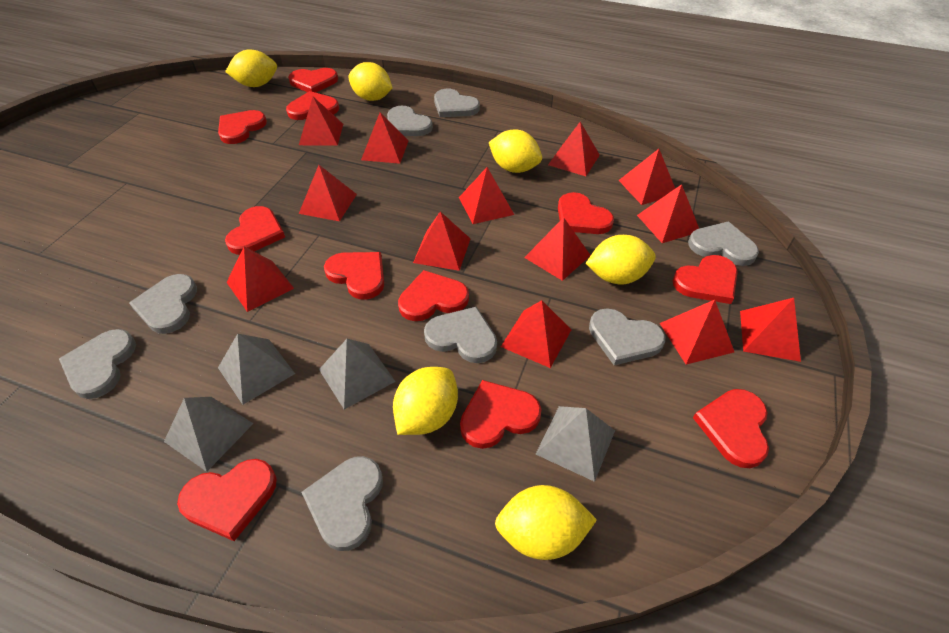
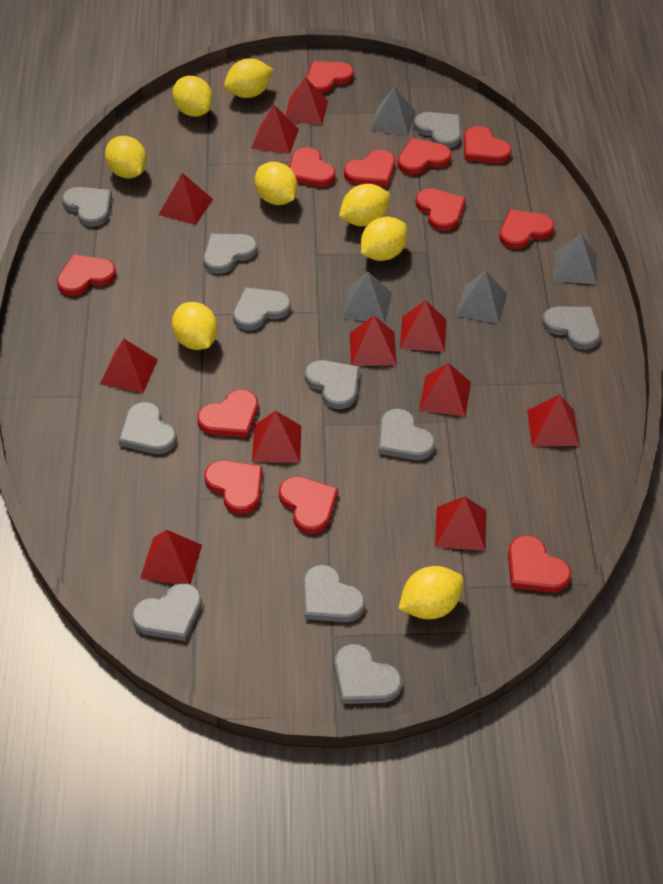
grey heart: [59,329,136,399] [129,274,197,334] [301,456,383,551] [387,106,433,136] [424,306,497,363] [434,89,480,117] [589,308,665,365] [688,221,759,266] = 8 -> [62,187,112,227] [118,402,177,454] [131,583,202,641] [203,234,257,274] [233,287,291,330] [303,565,365,622] [305,360,359,409] [334,644,402,704] [378,409,435,460] [414,112,461,148] [542,307,600,350] = 11
red heart: [177,459,277,541] [218,110,267,144] [225,206,285,255] [286,91,339,120] [288,68,338,93] [324,252,384,300] [398,270,469,321] [460,380,541,449] [558,192,614,234] [672,255,738,304] [693,389,769,468] = 11 -> [57,255,116,296] [197,390,258,437] [204,461,263,514] [279,476,338,534] [289,147,336,187] [306,61,354,94] [344,150,395,187] [398,138,452,175] [415,189,466,231] [464,126,512,164] [499,209,554,249] [508,535,571,592] = 12
red pyramid: [226,247,294,312] [299,97,343,145] [299,165,357,221] [361,112,408,164] [413,212,470,271] [459,167,514,224] [501,300,571,368] [524,217,591,281] [548,122,600,176] [618,149,675,205] [637,184,699,243] [659,300,734,365] [740,298,801,362] = 13 -> [100,338,158,393] [140,530,202,584] [158,173,213,225] [251,105,299,154] [252,411,301,463] [285,77,328,125] [350,315,397,366] [400,300,447,352] [419,363,471,417] [435,496,486,551] [527,395,580,446] = 11
yellow lemon: [225,49,277,87] [349,62,392,101] [393,367,458,435] [489,129,542,173] [495,485,597,560] [586,235,656,284] = 6 -> [105,136,147,178] [172,76,213,117] [172,302,218,350] [224,58,273,98] [255,162,298,205] [339,184,390,226] [361,217,407,261] [398,566,464,619] = 8

